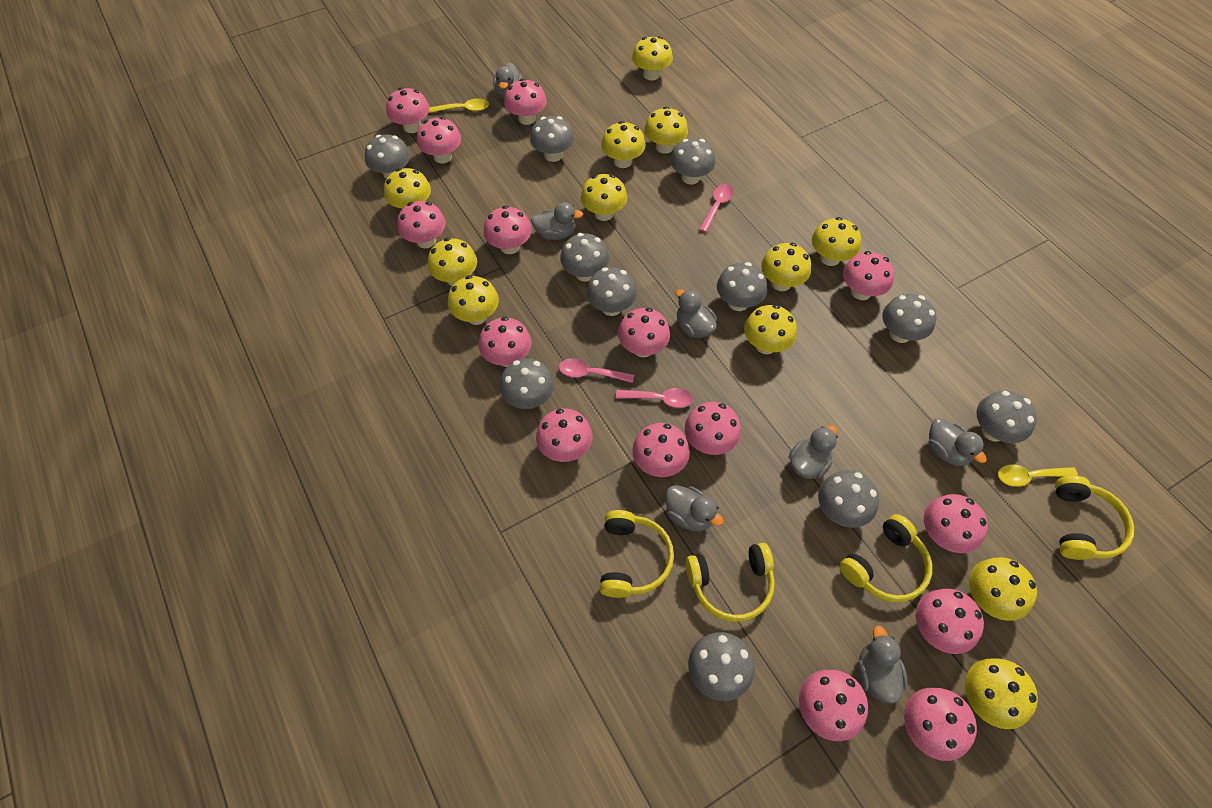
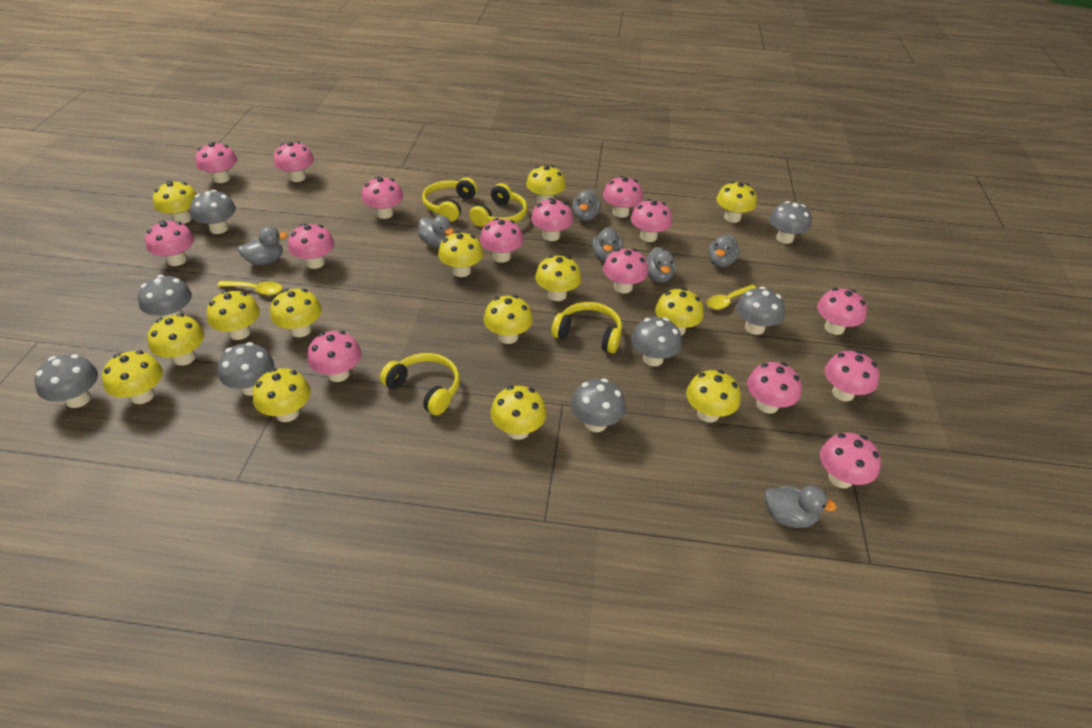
grey mushroom: [365,135,410,179] [500,358,554,409] [530,116,574,162] [560,233,609,282] [586,267,637,316] [670,138,716,184] [688,632,755,701] [717,262,767,311] [818,470,879,528] [882,294,936,343] [976,391,1037,443] = 11 -> [34,354,98,408] [138,275,192,318] [190,190,236,234] [218,342,275,396] [571,378,626,432] [631,317,682,366] [736,287,785,335] [769,201,812,244] = 8
pink spoon: [559,358,634,383] [616,388,694,408] [699,184,733,232] = 3 -> none = 0
yellow mushroom: [384,168,431,208] [428,238,477,286] [448,275,499,325] [581,174,627,221] [601,121,646,168] [632,36,673,81] [644,107,688,154] [744,305,797,354] [761,243,811,291] [812,217,861,266] [965,658,1038,729] [969,557,1037,621] = 12 -> [102,350,163,404] [148,314,204,366] [153,181,196,224] [207,290,260,340] [253,368,311,422] [270,289,322,337] [438,231,483,277] [484,295,533,344] [490,386,546,440] [526,165,566,203] [535,255,581,301] [655,288,703,336] [686,370,741,422] [716,181,757,223] = 14

